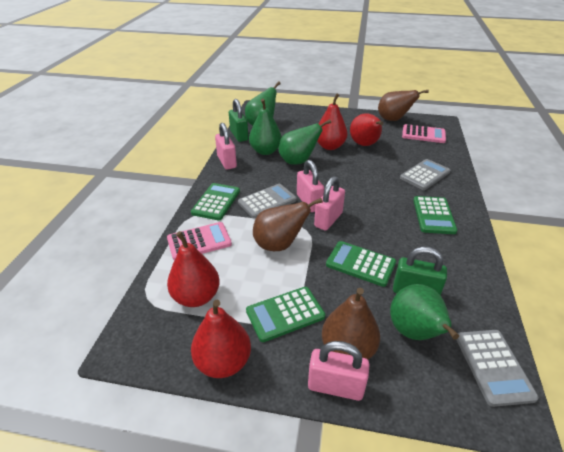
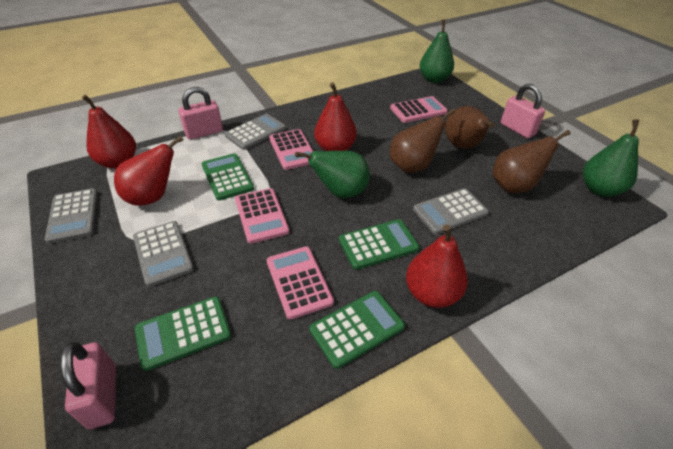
green padlock: [229,99,248,142] [393,247,447,296] = 2 -> none = 0
green pear: [245,81,281,125] [249,99,282,155] [279,119,331,165] [390,284,459,340] = 4 -> [295,151,370,198] [420,20,454,83] [583,119,639,197] = 3
grey calculator: [238,184,297,219] [400,159,450,190] [456,330,539,407] = 3 -> [45,188,98,244] [133,221,194,287] [225,114,286,150] [413,188,489,234] = 4
pink calculator: [167,222,232,260] [402,124,446,143] = 2 -> [235,188,289,244] [267,246,334,319] [269,129,313,170] [390,96,448,123] = 4
pink padlock: [215,123,237,170] [297,160,324,212] [308,341,370,401] [314,176,345,231] = 4 -> [60,342,116,429] [178,87,223,140] [501,84,545,138] = 3

